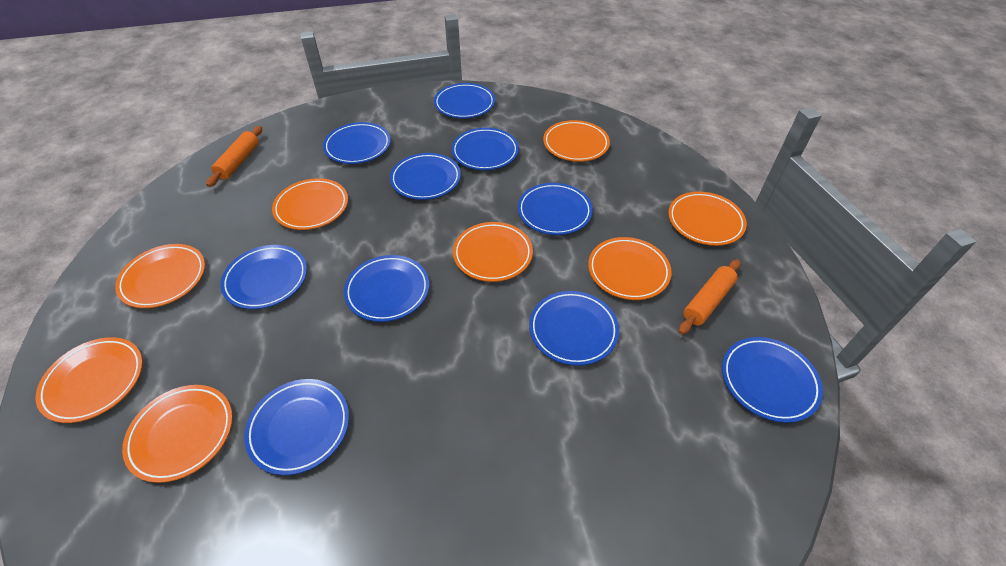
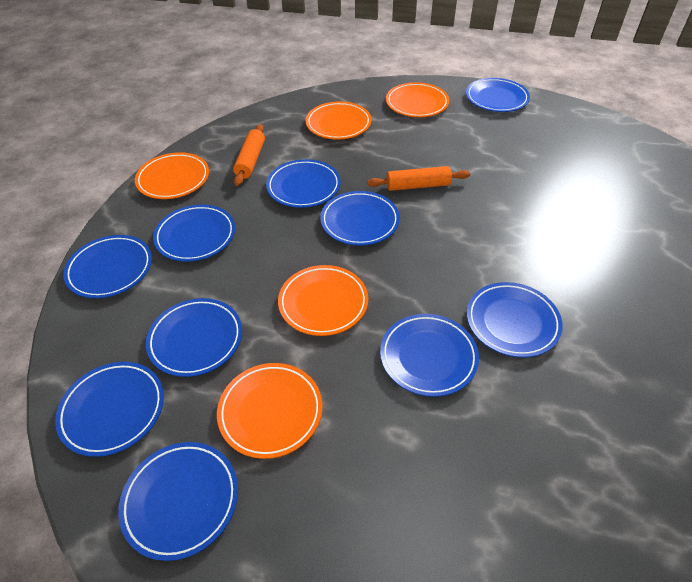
orange plate: [36,337,143,423] [115,244,205,308] [122,385,233,483] [272,178,348,230] [453,222,533,282] [543,120,610,162] [588,237,672,300] [668,192,747,246] = 8 -> [135,152,209,199] [217,363,322,459] [278,265,368,336] [306,101,371,139] [386,82,449,117] = 5

